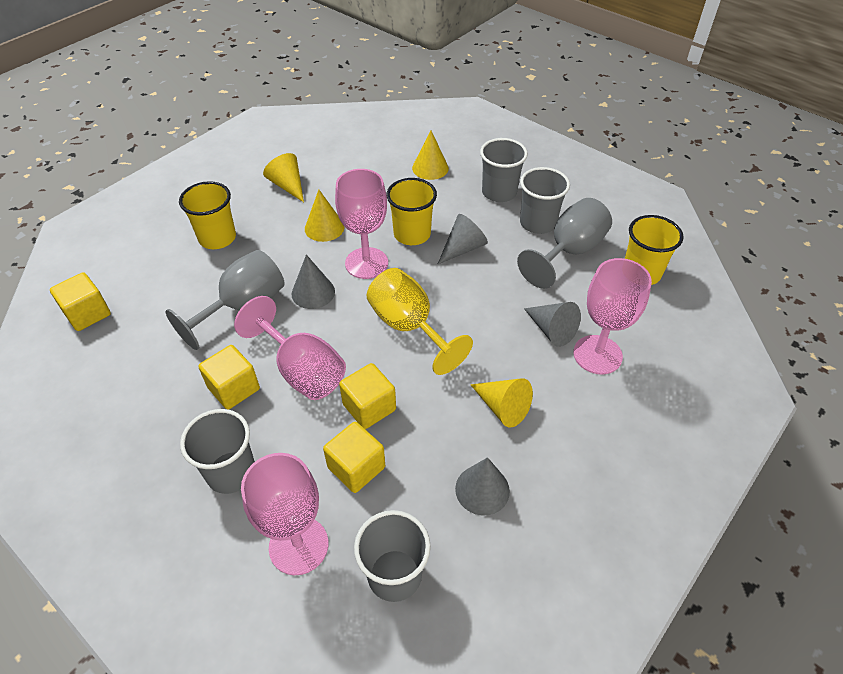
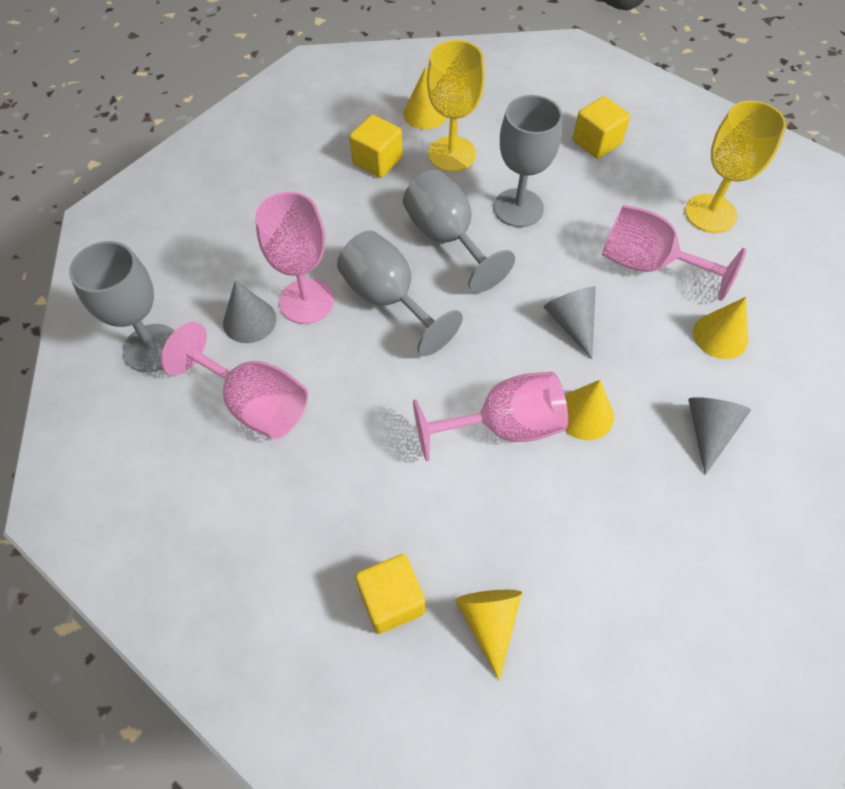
grey cone: [291,254,335,309] [438,214,488,264] [455,457,510,515] [524,302,581,347] = 4 -> [223,281,276,343] [543,287,596,359] [688,397,751,475] = 3
grey cup: [180,409,255,494] [354,510,431,602] [480,138,528,202] [520,167,570,234] = 4 -> none = 0
grey goblet: [165,250,285,350] [517,198,612,289] = 2 -> [69,241,175,372] [337,231,463,356] [403,170,515,293] [494,95,563,227] = 4
yellow cube: [50,272,111,331] [198,345,260,410] [323,422,385,493] [339,363,396,429] = 4 -> [350,115,403,178] [355,554,425,634] [573,96,630,159] = 3
yellow cup: [179,181,236,249] [386,178,437,245] [625,215,684,285] = 3 -> none = 0
yellow goblet: [367,268,473,375] = 1 -> [427,40,485,172] [685,100,786,233] = 2

